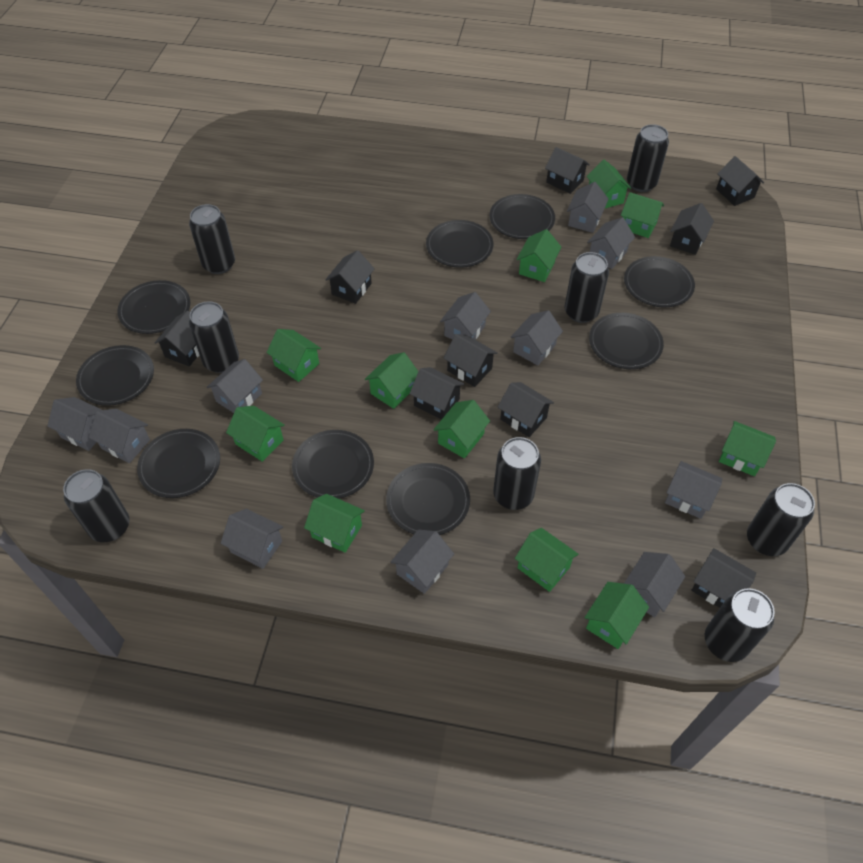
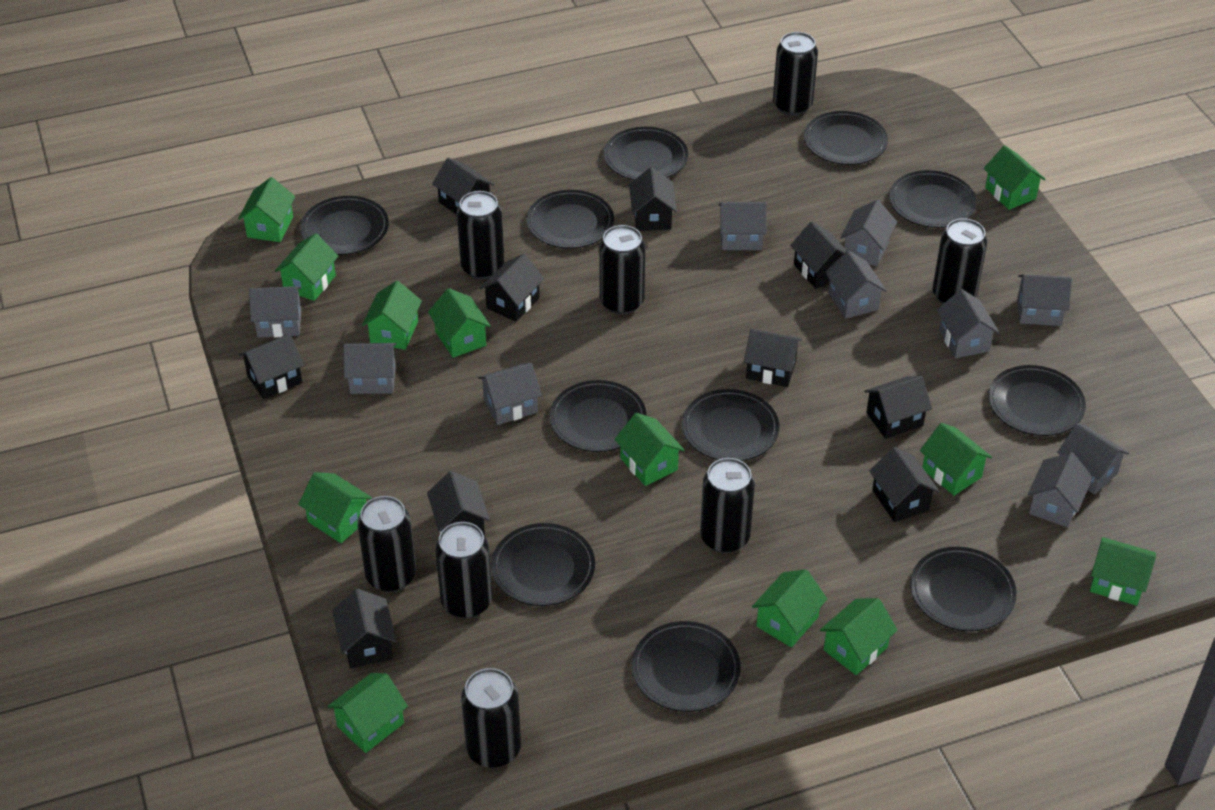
black house: [154,311,199,367] [325,250,375,304] [409,367,464,419] [444,334,497,387] [498,382,554,437] [545,147,590,194] [670,203,714,255] [691,548,756,608] [716,156,764,206] = 9 -> [239,334,304,399] [332,589,396,668] [427,471,490,536] [432,158,494,215] [480,254,544,322] [629,167,677,231] [744,329,802,387] [790,222,847,289] [864,376,932,439] [869,447,939,522] = 10
black plate: [76,345,154,406] [117,280,191,334] [137,429,220,498] [292,430,374,499] [386,463,470,535] [426,220,493,268] [489,194,555,239] [589,313,664,369] [624,256,695,307] = 9 -> [300,196,389,255] [491,523,595,606] [527,190,614,249] [550,380,647,452] [604,127,688,180] [632,621,741,712] [682,389,779,461] [804,111,888,165] [889,170,977,228] [910,547,1017,631] [988,365,1086,436] = 11
green house: [226,406,285,462] [267,329,321,382] [304,494,365,553] [365,352,418,409] [433,400,490,459] [515,528,578,592] [516,229,561,282] [584,582,649,649] [587,160,631,208] [621,192,664,238] [719,421,776,476] = 11 -> [238,177,295,242] [275,233,338,301] [298,472,372,543] [327,673,408,753] [362,281,422,350] [428,288,491,358] [615,413,684,486] [752,569,827,648] [820,598,898,675] [920,423,992,496] [984,145,1046,210] [1090,537,1156,606] = 12
grey house: [47,397,102,451] [89,408,150,463] [207,359,263,413] [221,509,283,569] [391,530,454,594] [440,292,491,340] [510,310,563,365] [567,182,609,233] [587,217,635,269] [624,552,685,617] [665,461,722,519] = 11 -> [249,286,301,338] [343,343,397,394] [478,363,542,425] [719,202,767,250] [825,250,887,319] [840,200,897,266] [937,289,999,358] [1017,274,1072,326] [1028,452,1093,528] [1057,423,1129,495] = 10

